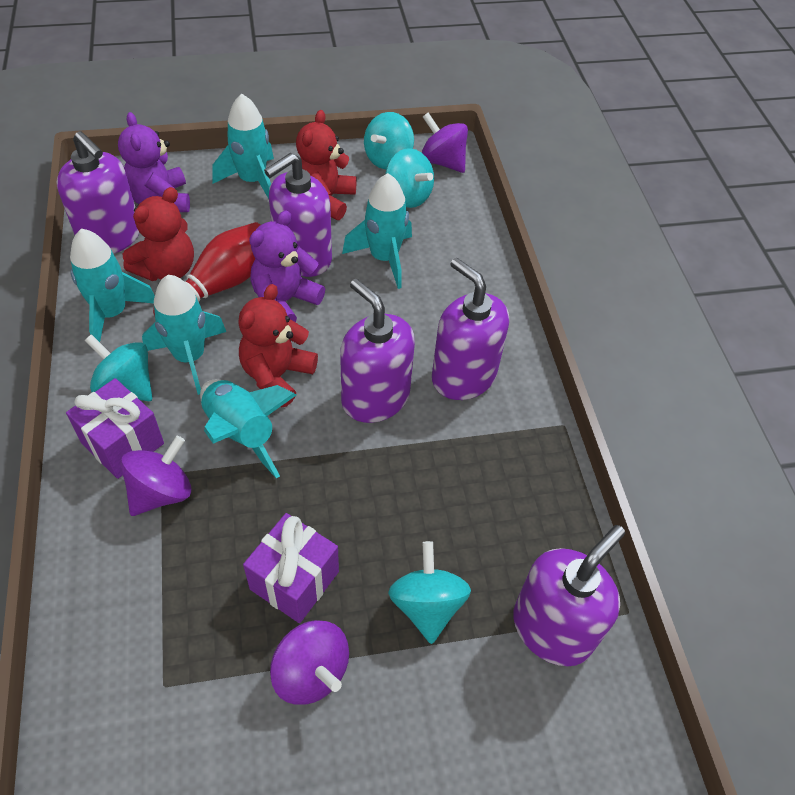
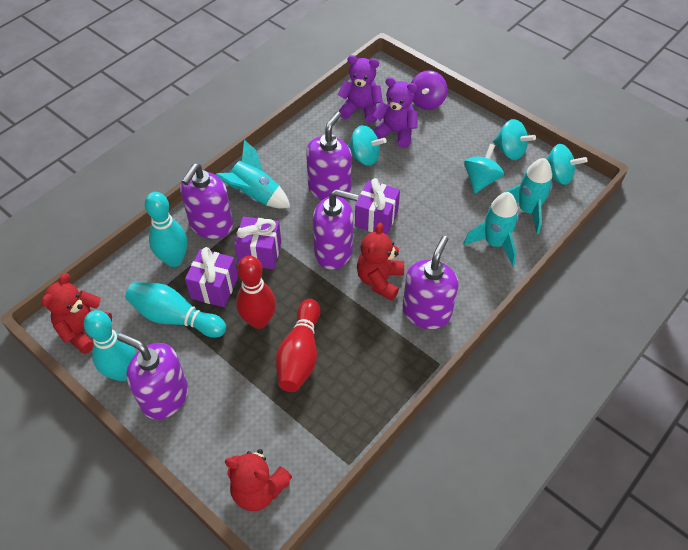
purple gift: [66,378,164,479] [243,513,339,623] = 2 -> [185,247,238,307] [234,217,281,269] [355,178,400,235] = 3
purple spinning top: [120,436,191,516] [270,620,349,705] [422,113,468,173] = 3 -> [411,70,447,110] = 1
red bowling pin: [153,222,260,316] = 1 -> [236,256,276,329] [276,299,320,392] = 2
turquoise bowling pin: none = 0 -> [84,310,136,381] [125,282,226,338] [145,192,187,267] = 3
turquoise rocket: [70,228,155,342] [142,275,226,395] [200,380,296,478] [212,94,274,199] [342,173,412,289] = 5 -> [216,140,290,209] [464,192,519,266] [503,158,553,234] = 3

